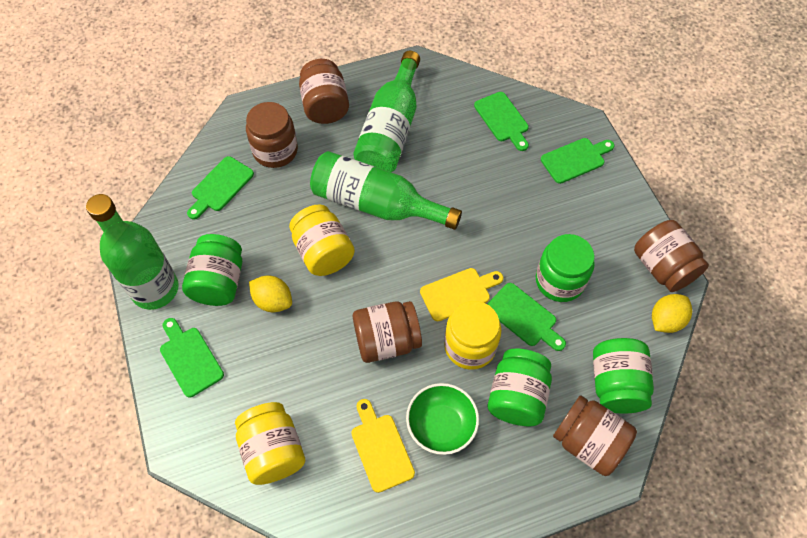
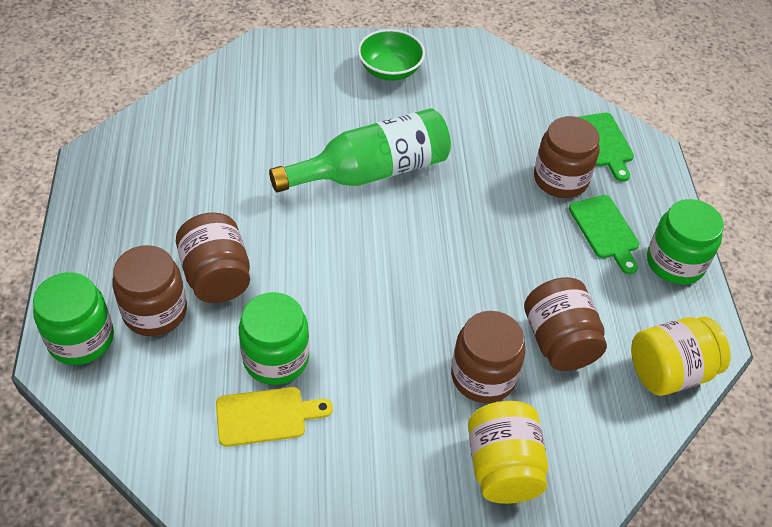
green bottle: [86,194,179,310] [310,151,462,230] [353,51,420,172] = 3 -> [269,108,451,192] = 1
green cutting board: [160,318,224,397] [187,156,254,219] [474,92,529,151] [487,283,566,351] [541,138,615,184] = 5 -> [569,195,639,275] [579,113,634,182] = 2
green jar: [182,234,242,306] [488,348,552,426] [536,234,595,302] [593,338,654,414] = 4 -> [33,272,114,365] [239,292,309,385] [647,199,724,285] = 3
yellow cutting board: [351,399,415,493] [420,268,503,321] = 2 -> [216,387,333,447] = 1
yellow jar: [235,402,305,485] [289,204,355,276] [444,301,502,370] = 3 -> [468,401,548,504] [631,317,731,396] = 2
yellow lemon: [249,276,292,312] [652,294,692,333] = 2 -> none = 0

